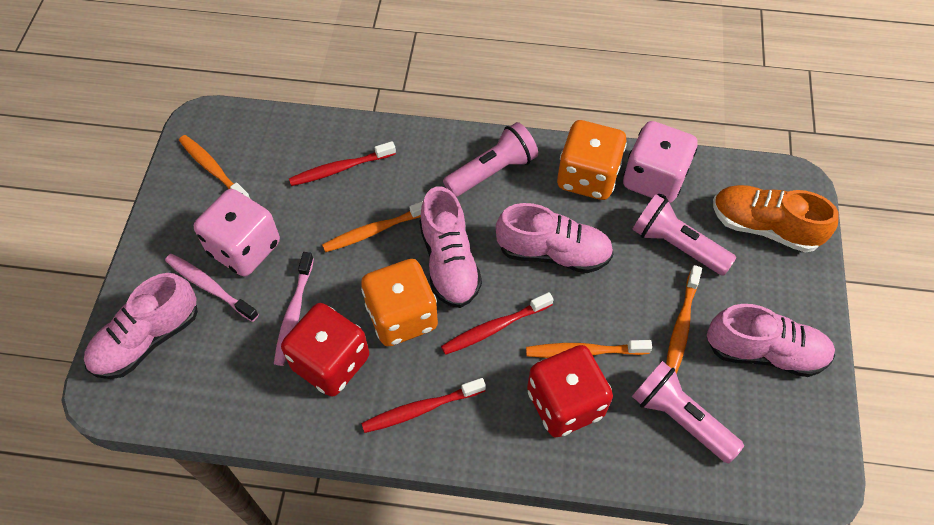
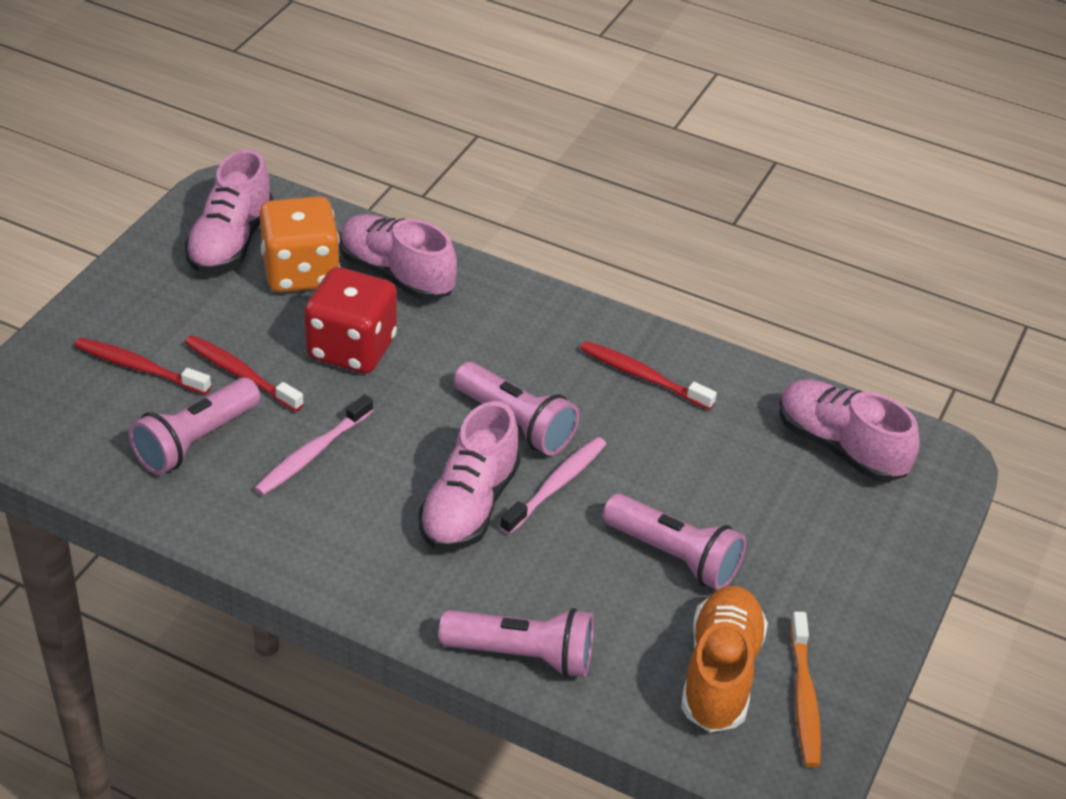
orange dice: [361,259,438,346] [557,120,627,200] = 2 -> [259,196,340,293] = 1
orange toothbrush: [179,135,250,198] [322,201,423,252] [526,340,652,358] [666,265,702,374] = 4 -> [790,611,821,768] = 1
pink dice: [194,189,280,276] [623,121,697,203] = 2 -> none = 0
pink flashlight: [443,122,538,197] [632,194,736,276] [632,361,744,464] = 3 -> [129,378,261,475] [439,608,594,678] [454,362,579,456] [603,494,746,590] = 4
red dice: [281,303,369,397] [527,345,613,438] = 2 -> [304,267,397,374] = 1

